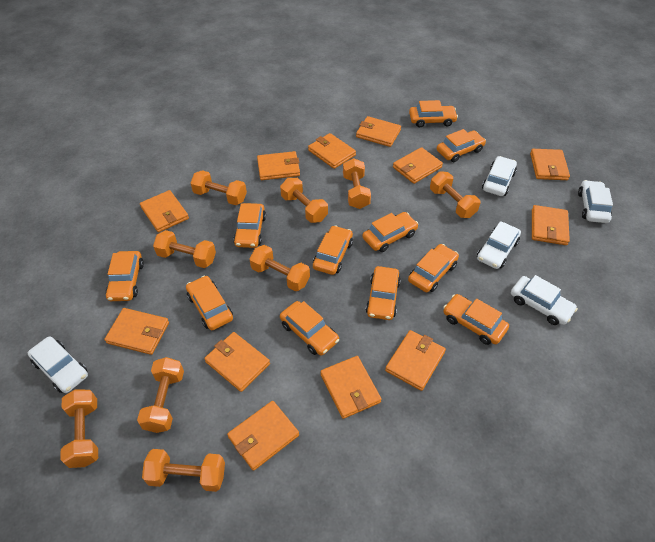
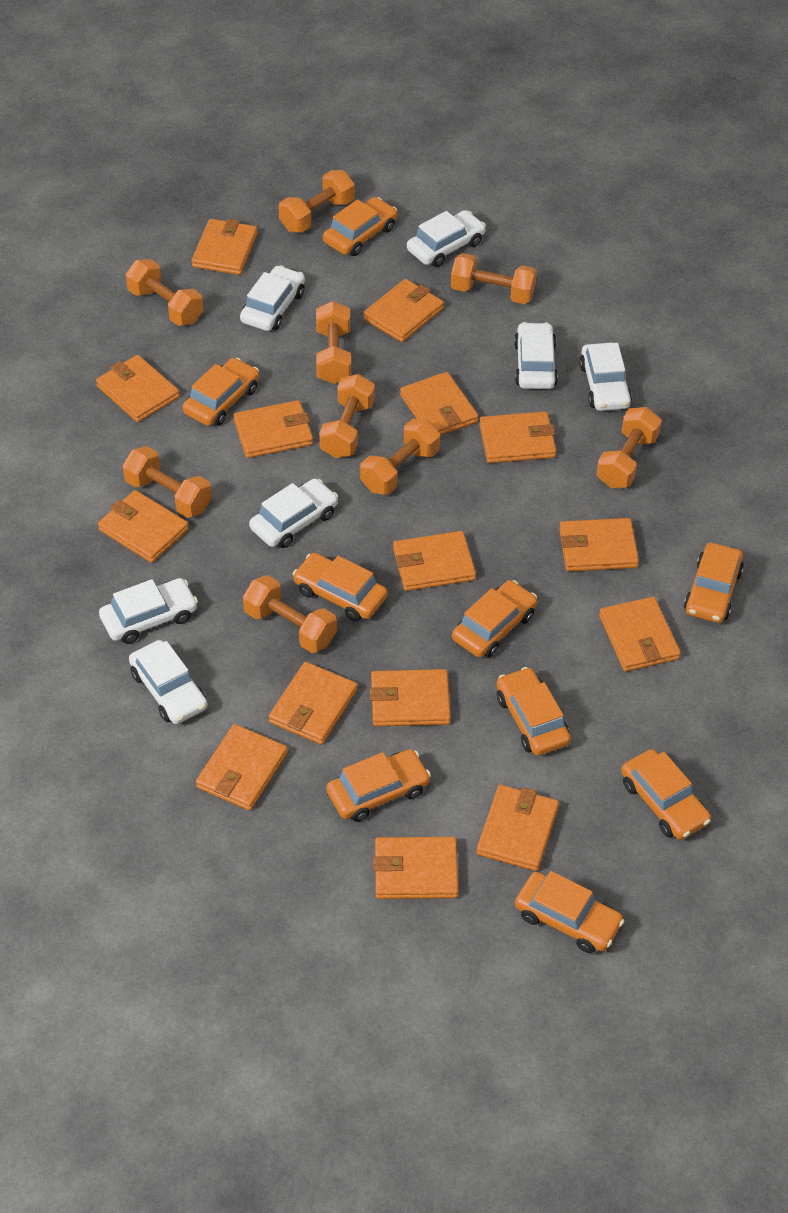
orange car: [106,251,144,301] [186,276,233,330] [233,203,266,248] [280,301,339,355] [313,225,353,275] [362,212,418,252] [366,266,401,320] [408,244,459,292] [409,100,458,127] [437,129,486,162] [443,294,509,345] = 11 -> [182,358,259,426] [293,553,388,621] [323,197,397,256] [326,749,431,822] [452,580,537,657] [496,667,571,756] [515,871,624,953] [621,749,711,840] [684,543,744,623] = 9
orange wallet: [104,308,169,355] [140,190,189,232] [204,332,270,392] [227,401,299,471] [257,151,300,180] [308,133,356,169] [320,356,382,419] [356,116,401,147] [385,330,446,391] [393,147,443,184] [530,149,570,180] [532,205,570,245] = 12 -> [96,355,180,422] [98,490,189,563] [192,219,258,275] [196,724,288,811] [233,400,313,458] [269,662,357,745] [363,279,444,342] [370,669,451,726] [373,837,459,899] [393,531,476,591] [400,372,478,436] [476,785,559,871] [479,411,556,463] [559,518,639,571] [599,597,681,672] = 15
white car: [28,336,88,393] [477,221,521,269] [482,156,517,196] [511,275,578,325] [578,180,613,223] = 5 -> [99,578,198,644] [129,640,208,724] [240,265,305,331] [249,478,338,548] [407,210,486,267] [514,322,558,389] [579,343,632,411] = 7

